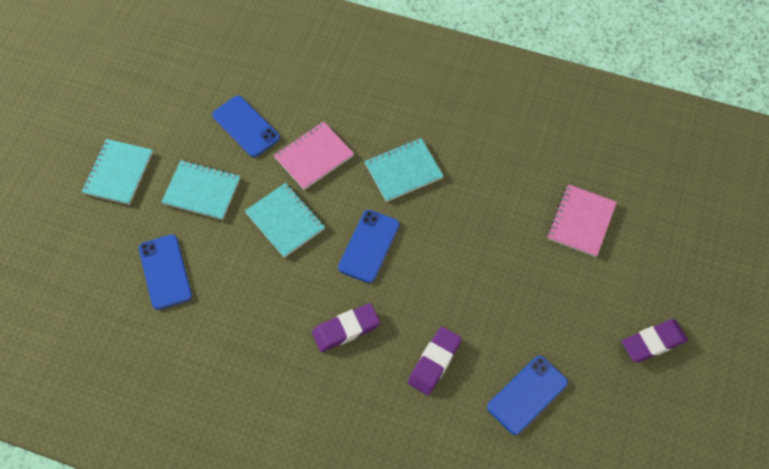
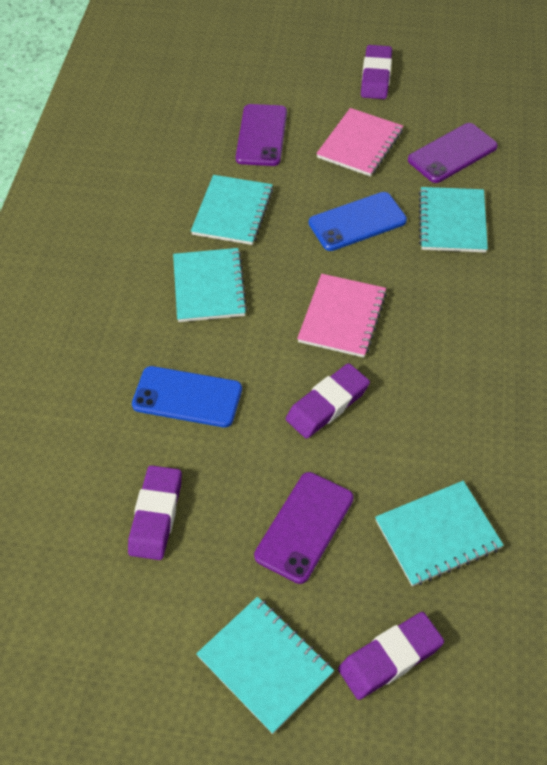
blue phone: [139,235,192,310] [212,96,280,157] [338,210,399,283] [487,356,568,435] = 4 -> [132,366,242,427] [309,192,407,251] = 2
purple eraser: [312,303,380,352] [408,327,462,395] [622,319,688,362] = 3 -> [128,465,182,560] [286,363,370,439] [338,612,444,700] [361,45,392,99] = 4
purple phone: none = 0 -> [236,104,287,166] [254,472,354,584] [408,123,498,183] = 3
turquoise notebook: [82,139,153,205] [162,160,240,220] [245,183,325,258] [364,138,444,202] = 4 -> [173,248,247,322] [191,175,273,245] [196,597,334,734] [375,481,504,586] [418,187,488,252] = 5

